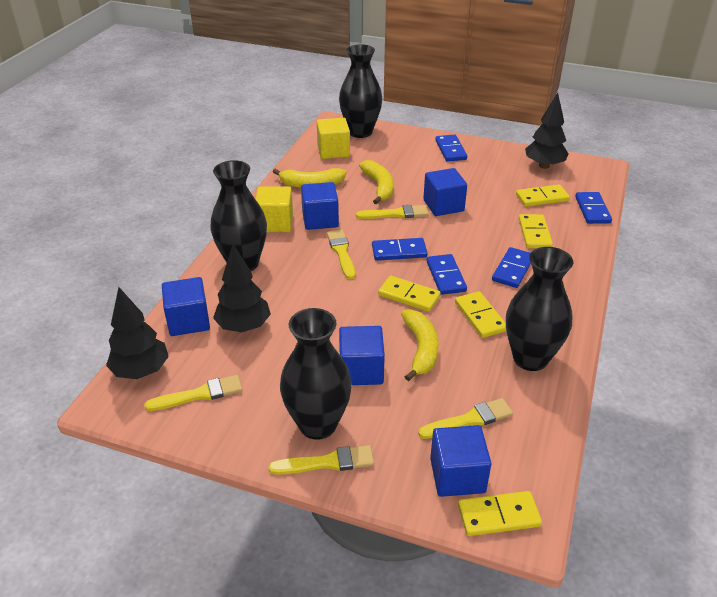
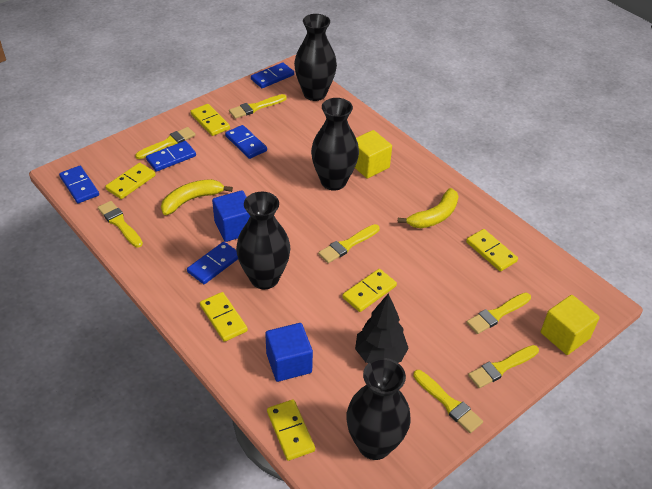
black tree: [106,287,169,379] [213,244,271,333] [525,93,569,169] = 3 -> [355,293,409,363] = 1
blue cube: [162,277,210,336] [301,182,339,230] [339,326,385,385] [423,168,467,216] [430,425,491,497] = 5 -> [212,190,250,242] [265,323,313,382] = 2
yellow banana: [273,168,346,188] [359,160,394,205] [401,309,439,381] = 3 -> [161,179,233,215] [398,188,459,228] = 2
yellow brush: [144,375,243,411] [268,445,374,475] [327,230,355,279] [356,205,429,219] [418,398,513,439] = 5 -> [98,201,143,248] [135,127,196,159] [229,94,287,119] [318,224,380,263] [413,370,483,433] [466,292,531,334] [468,345,539,388] = 7
yellow domino: [378,276,441,312] [455,291,506,338] [458,491,542,536] [516,185,570,207] [519,214,553,248] = 5 -> [105,163,156,199] [190,104,230,136] [200,292,248,342] [267,400,315,461] [342,269,397,312] [466,229,518,271] = 6

